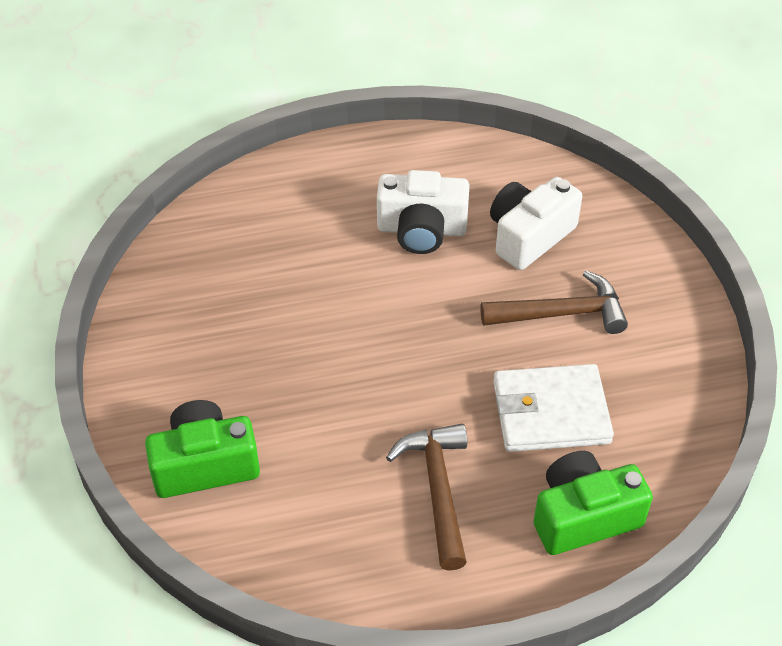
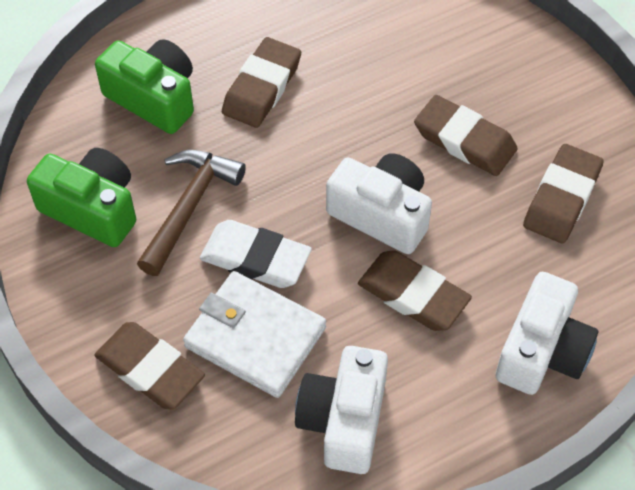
brown eraser: none = 0 -> [95,322,205,410] [222,37,301,128] [358,250,472,331] [414,95,518,176] [523,144,604,243] = 5
brown hammer: [386,424,467,571] [480,271,628,334] = 2 -> [137,150,246,276] = 1
white camera: [377,170,469,254] [490,177,582,270] = 2 -> [295,346,388,474] [326,153,432,254] [496,272,598,395] = 3
white eraser: none = 0 -> [200,220,312,288] = 1

